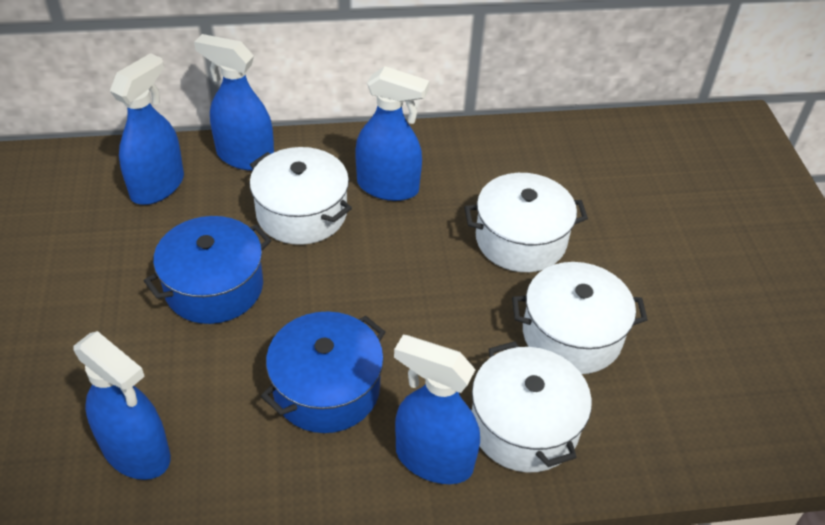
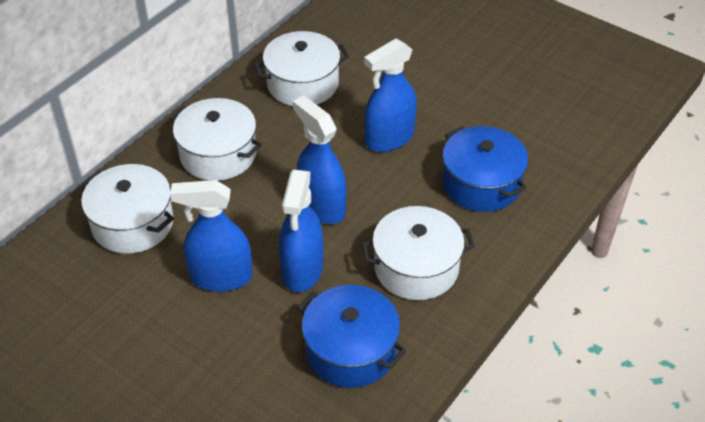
blue spray bottle: [74,331,171,480] [110,53,184,205] [194,34,274,171] [355,66,430,201] [394,335,480,484] = 5 -> [170,180,252,292] [279,170,323,292] [293,96,347,224] [364,38,417,152] = 4

